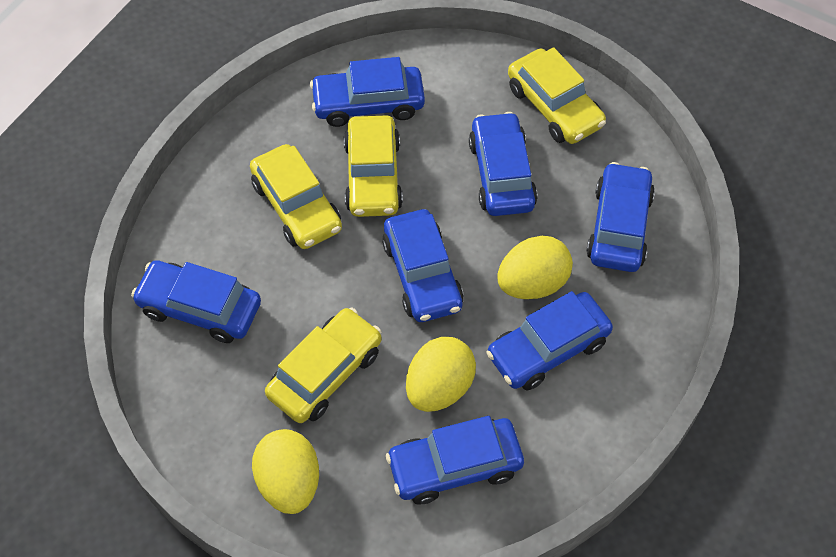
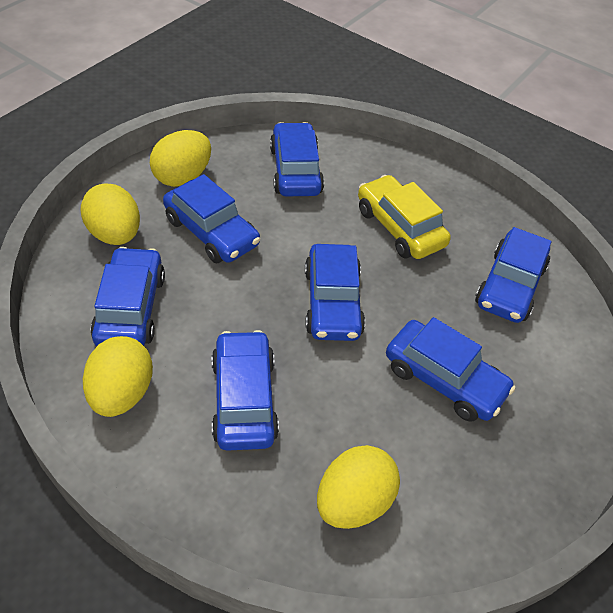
yellow car: [250,144,342,249] [265,308,382,423] [344,115,403,217] [508,47,606,144] = 4 -> [358,175,451,259] = 1
yellow egg: [252,429,319,514] [406,337,476,412] [497,236,573,299] = 3 -> [80,183,140,245] [83,336,153,417] [150,130,211,187] [317,445,400,529] = 4

